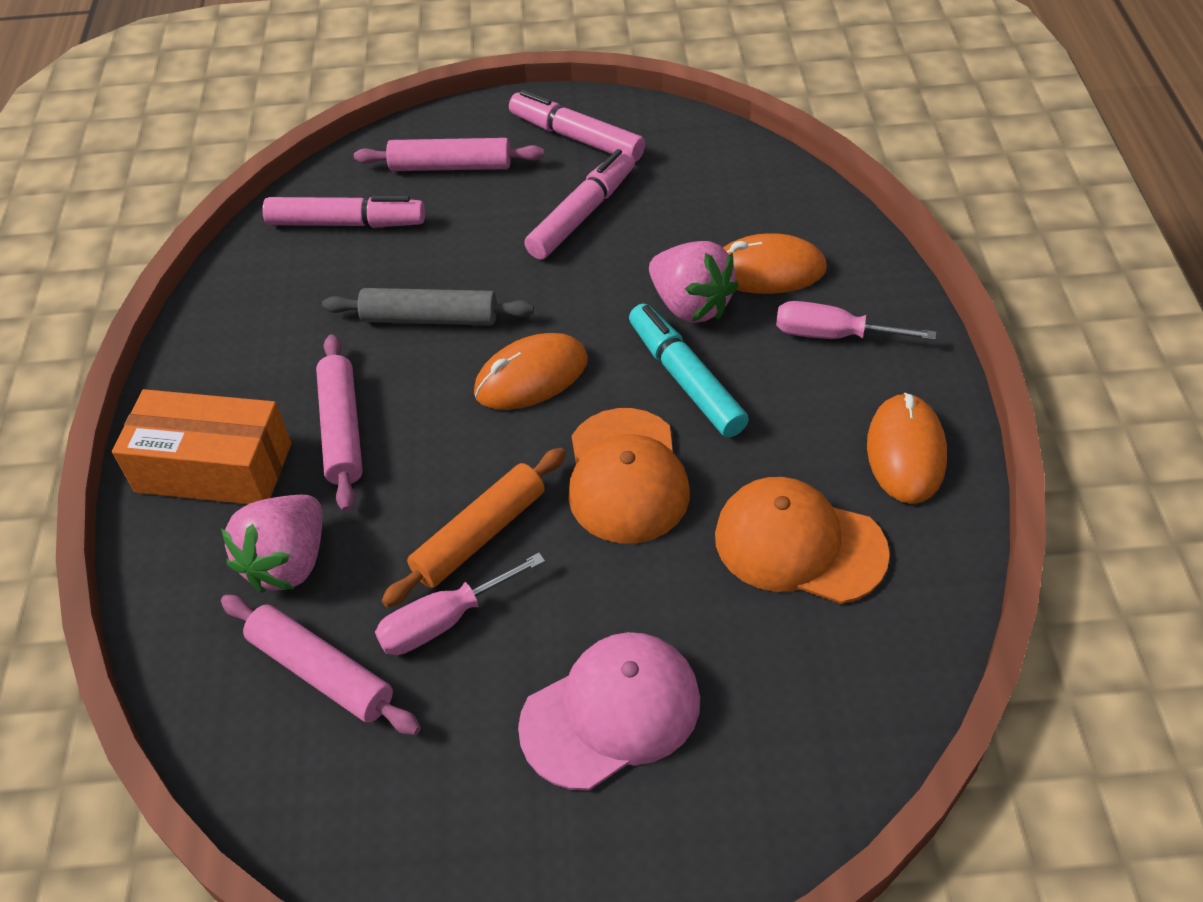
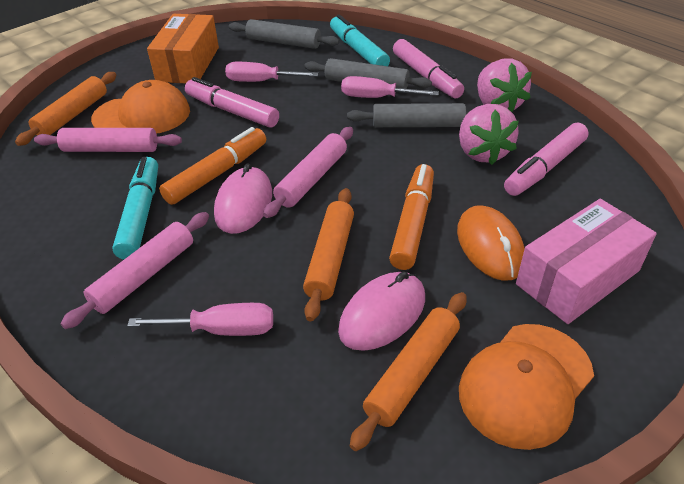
grey rolling pin: [322,288,534,325] = 1 -> [229,19,340,49] [304,58,432,89] [347,103,469,127] = 3
orange marker: none = 0 -> [159,127,266,205] [389,164,434,270] = 2
orange mouse: [474,333,588,410] [723,233,827,294] [867,393,947,504] = 3 -> [457,205,525,281] = 1
orange rolling pin: [381,448,566,607] = 1 -> [15,72,116,146] [303,188,354,321] [350,292,467,451] = 3
pink box: none = 0 -> [516,199,657,324] = 1
pink cap: [518,632,700,791] = 1 -> none = 0
pink mouse: none = 0 -> [214,163,272,234] [338,271,425,351] = 2
pink screwdriver: [375,553,545,655] [776,301,936,340] = 2 -> [127,303,273,336] [225,62,318,82] [341,76,439,98] = 3
turquoise marker: [629,304,749,437] = 1 -> [112,157,158,260] [330,15,390,66] = 2

